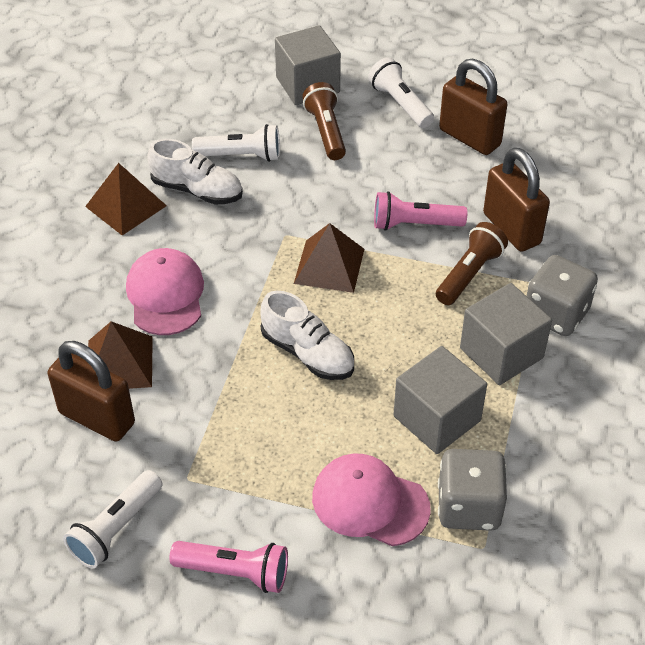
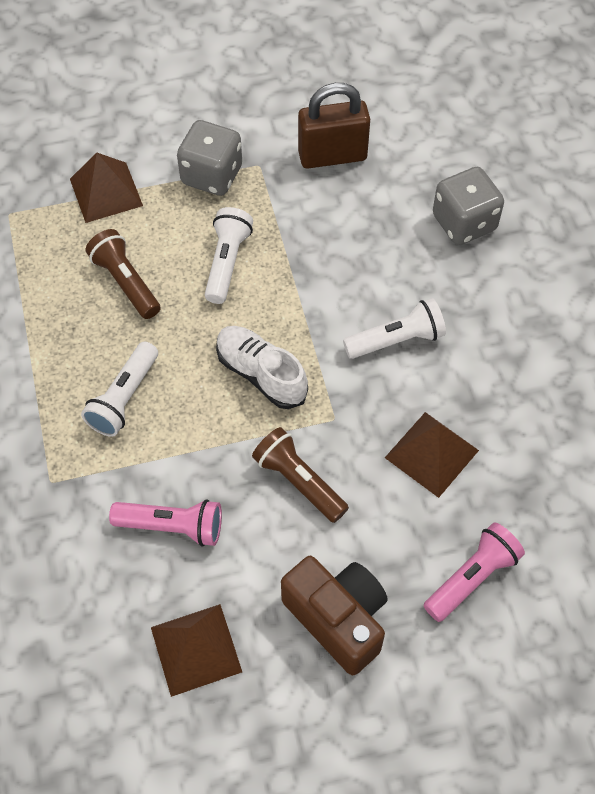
brown camera: none = 0 -> [281,556,387,676] = 1
brown padlock: [48,341,135,442] [439,59,507,155] [483,148,550,252] = 3 -> [298,83,370,169] = 1
grey cube: [275,25,341,105] [393,346,487,454] [460,283,552,385] = 3 -> none = 0
pink cap: [126,248,204,335] [312,454,431,546] = 2 -> none = 0
white shoe: [147,139,243,204] [260,291,354,380] = 2 -> [216,326,308,409] = 1

